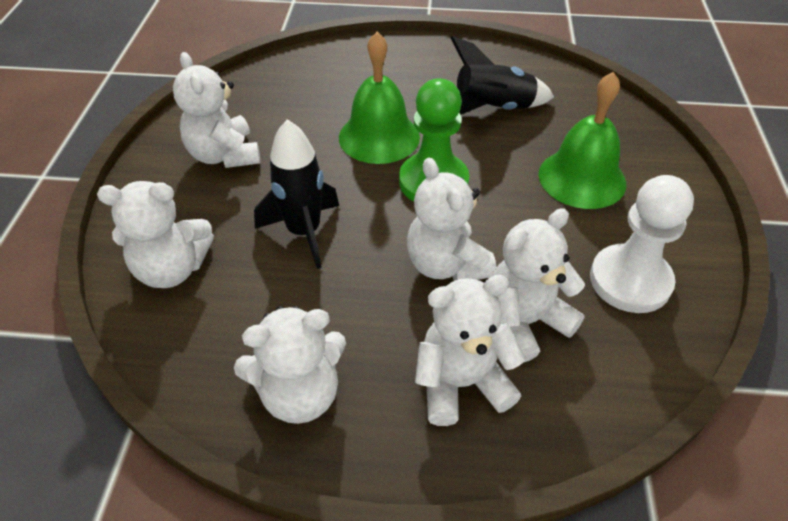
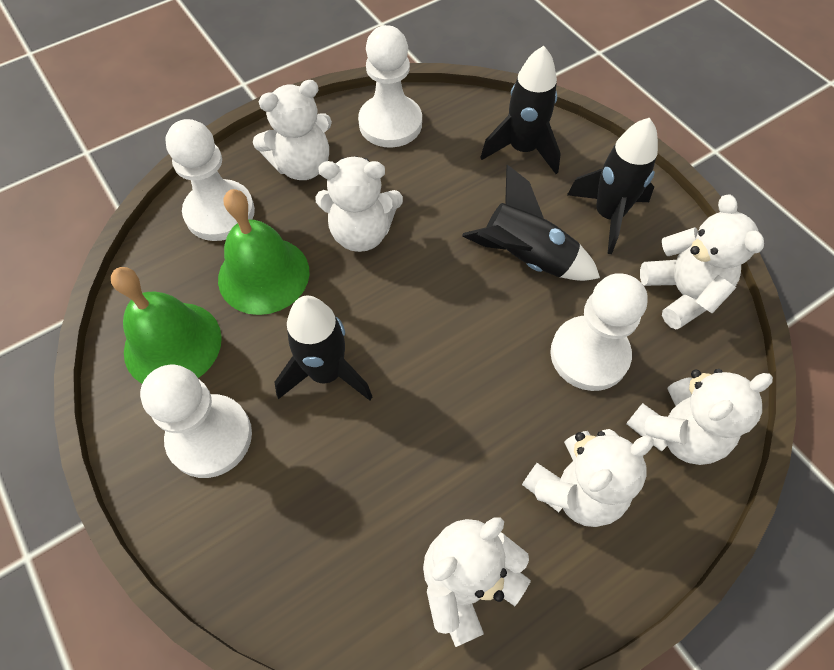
black rocket: [254,119,339,269] [451,36,554,115] = 2 -> [274,296,372,401] [462,165,600,281] [480,46,561,174] [567,118,658,254] = 4
green pawn: [399,78,469,201] = 1 -> none = 0
white pawn: [590,175,694,313] = 1 -> [140,365,252,478] [165,119,255,241] [358,25,422,148] [550,273,648,391] = 4

